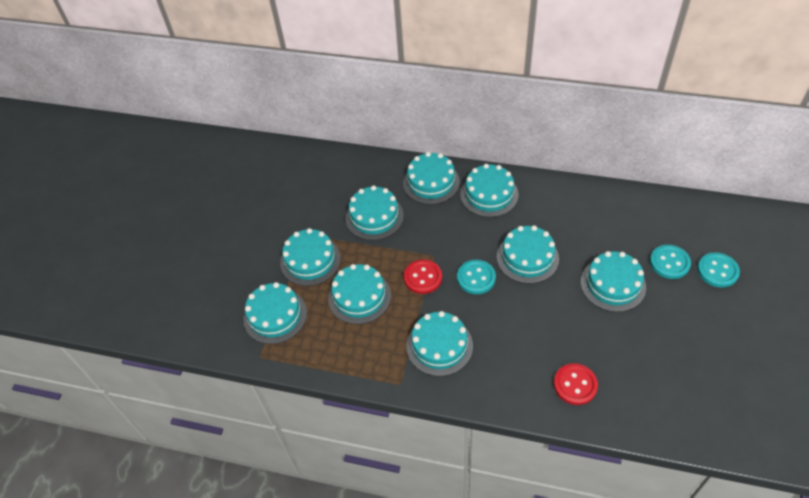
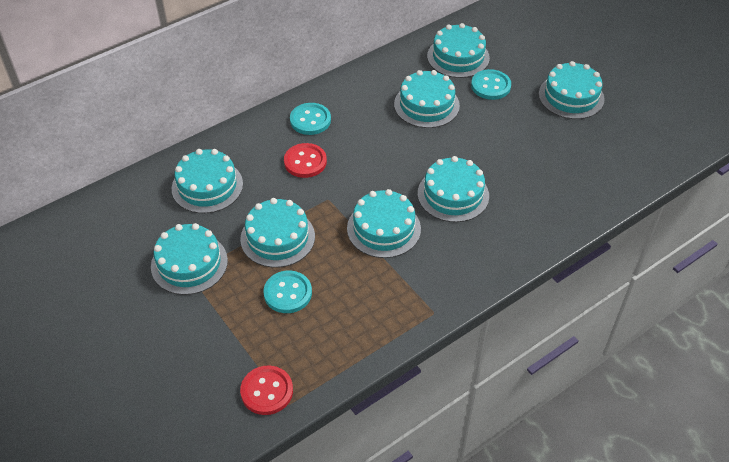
turquoise cake: [243,282,307,344] [280,228,341,286] [328,264,391,324] [345,185,404,240] [403,152,460,204] [406,311,473,376] [460,164,518,217] [497,225,559,284] [581,251,646,312] = 9 -> [151,223,228,295] [172,149,243,213] [240,198,315,268] [347,189,421,258] [394,70,460,128] [418,156,489,222] [427,23,490,78] [539,61,605,119] = 8

